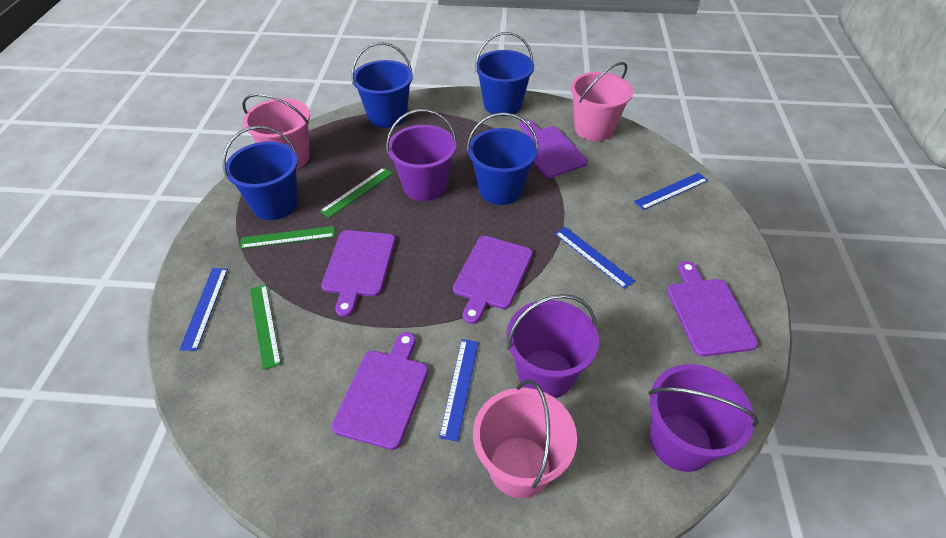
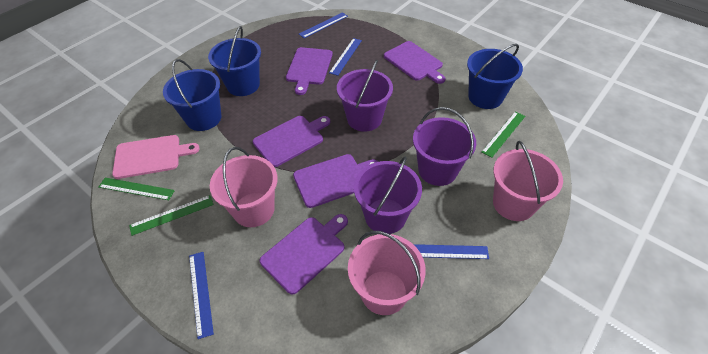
blue bucket: [222,126,298,220] [351,42,413,128] [467,112,539,205] [475,32,534,116] = 4 -> [163,59,221,131] [208,26,261,96] [467,44,523,109] = 3
pink cutting board: none = 0 -> [112,135,200,179] = 1

